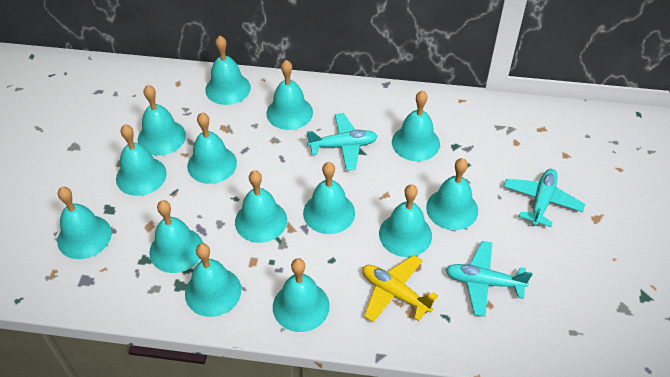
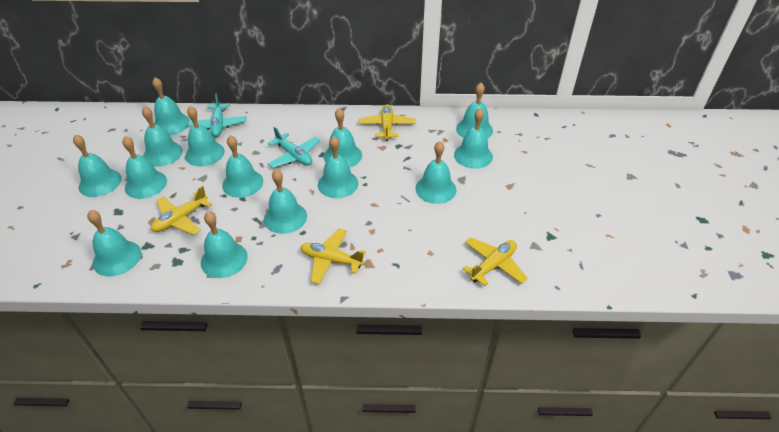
turquoise plane: [307,113,378,170] [446,241,532,317] [503,169,585,227] = 3 -> [188,93,246,137] [268,127,320,168] = 2
yellow plane: [362,255,438,322] = 1 -> [151,186,212,235] [301,229,366,285] [359,104,416,141] [462,237,528,286] = 4

